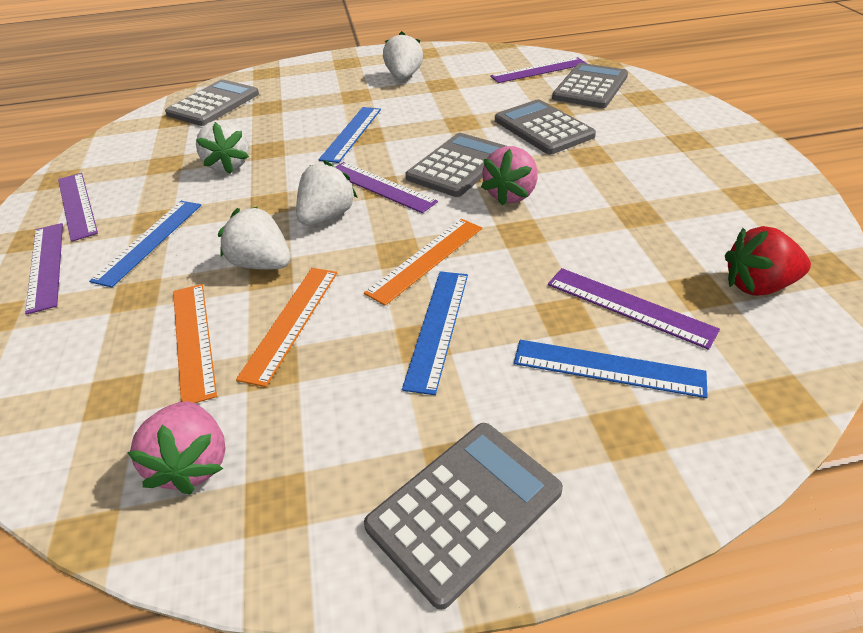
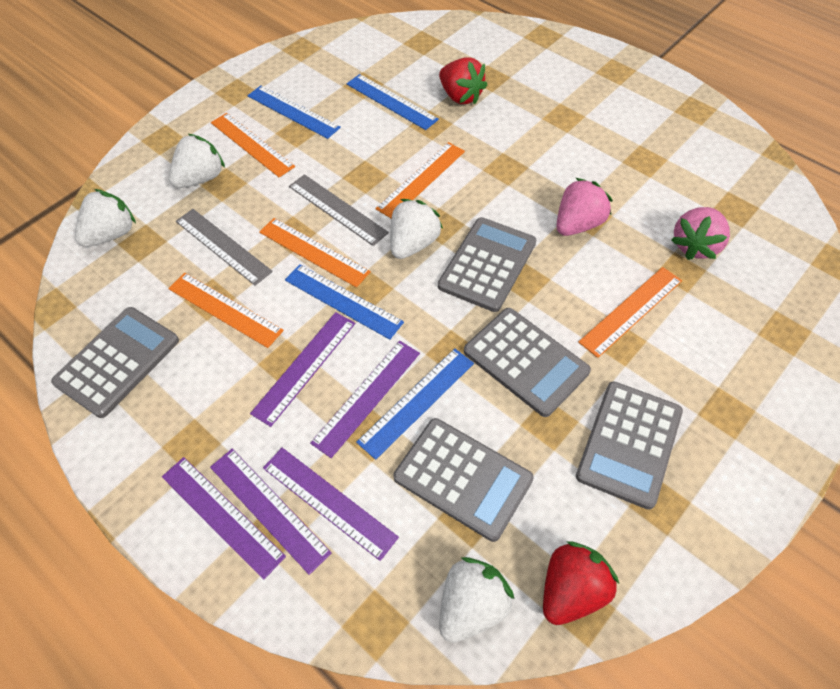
grey ruler: none = 0 -> [176,209,273,286] [289,174,389,246] = 2
orange ruler: [173,284,217,403] [236,268,337,387] [364,219,482,306] = 3 -> [168,273,284,348] [211,113,295,177] [259,218,371,288] [375,142,465,218] [578,267,682,358] = 5
red strawberry: [725,226,811,296] = 1 -> [439,57,487,104] [543,541,619,625] = 2

